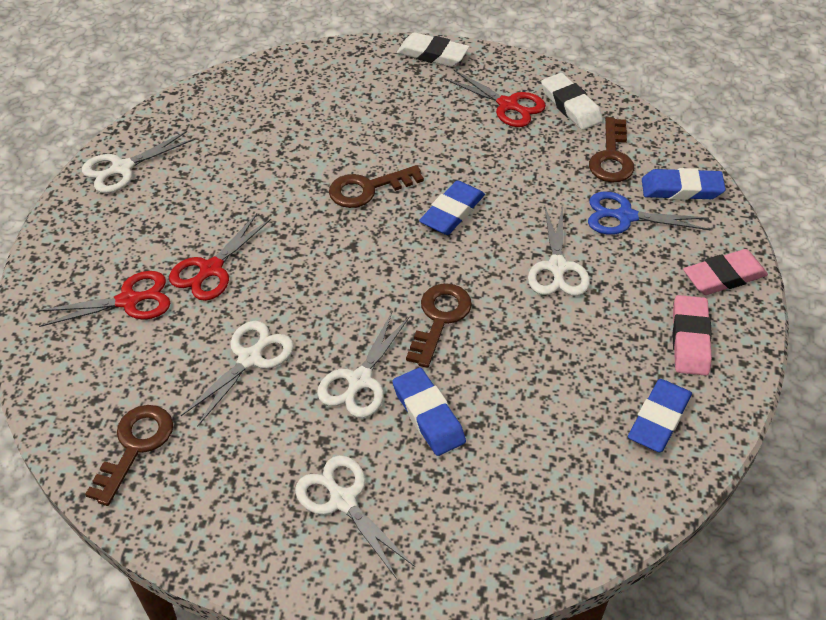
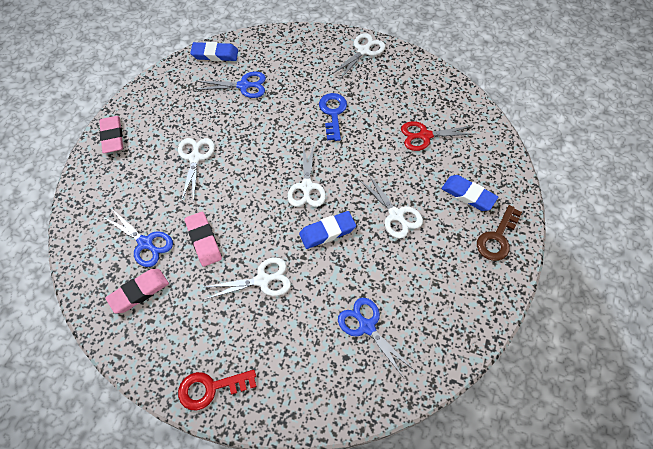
blue eraser: [392,368,466,456] [419,180,485,235] [628,379,692,452] [642,168,726,200] = 4 -> [190,42,238,61] [299,211,356,249] [442,175,498,211] = 3
blue key: none = 0 -> [319,93,347,141] = 1
blue scissors: [588,192,710,235] = 1 -> [103,208,173,267] [195,72,266,98] [338,298,414,378] = 3
brown key: [85,405,173,506] [329,165,424,208] [406,283,472,368] [589,117,634,182] = 4 -> [477,205,522,261] = 1
pink eraser: [672,295,712,376] [683,249,768,295] = 2 -> [99,116,123,153] [105,269,169,314] [185,212,222,267] = 3
red key: none = 0 -> [178,370,257,410] = 1
red scissors: [37,271,170,327] [169,213,271,301] [444,69,546,127] = 3 -> [401,121,474,151] = 1
white eraser: [397,32,469,67] [541,73,603,130] = 2 -> none = 0

